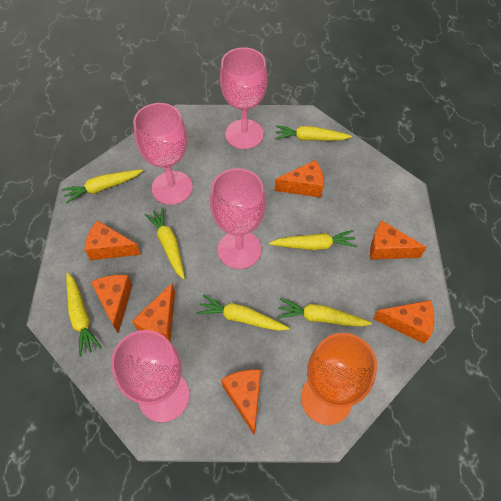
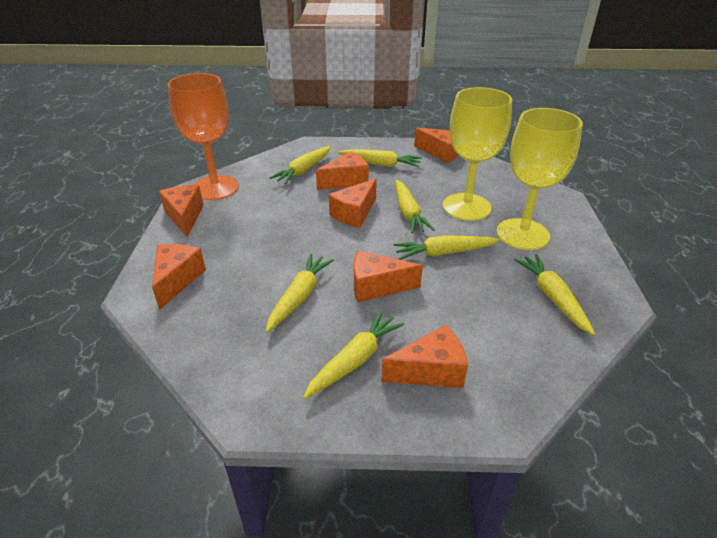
pink goblet: [111,330,190,422] [133,103,193,205] [210,168,266,269] [220,47,268,149] = 4 -> none = 0
yellow goblet: none = 0 -> [443,87,512,221] [497,108,583,250] = 2

